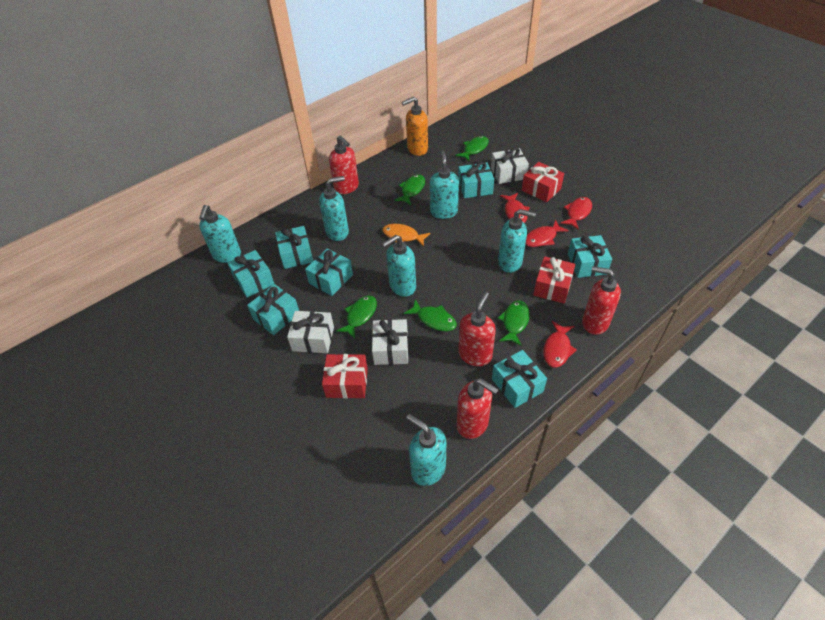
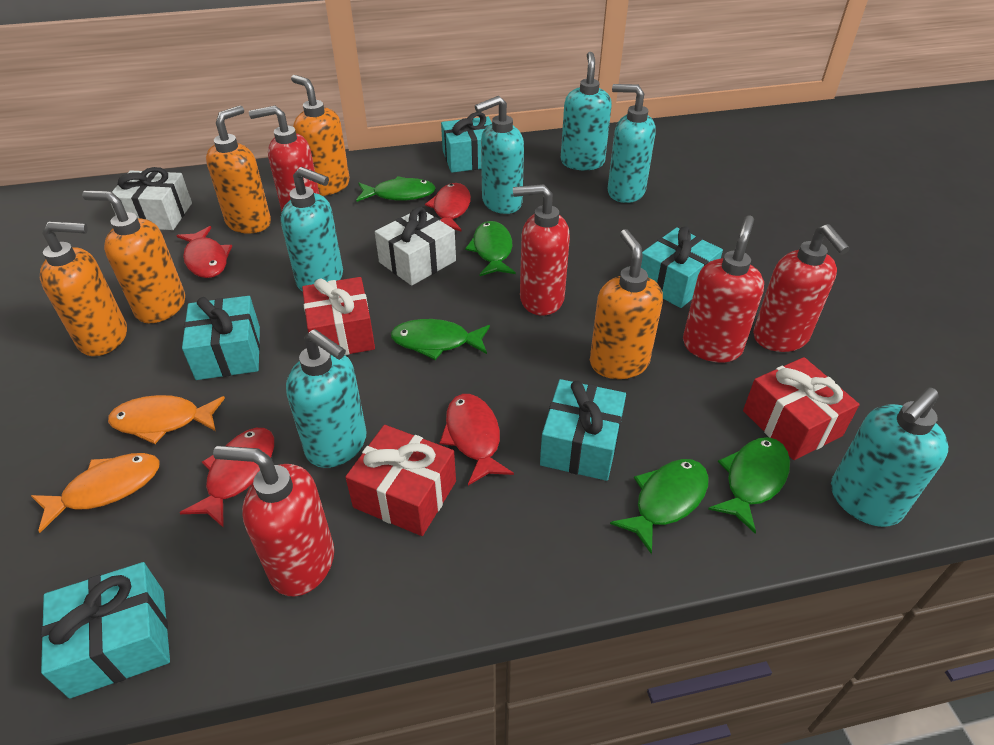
orange fish: [382,224,431,247] = 1 -> [31,453,159,533] [108,395,225,444] = 2
orange soap dispenser: [402,97,428,156] = 1 -> [40,221,127,356] [82,190,185,323] [206,105,271,234] [291,75,350,196] [590,229,663,379] = 5
red soap dispenser: [329,135,359,194] [457,378,499,439] [459,292,496,366] [582,266,621,335] = 4 -> [213,446,334,597] [249,106,319,211] [513,184,570,316] [683,215,764,363] [753,224,850,352] = 5
turquoise gift: [228,250,274,298] [247,284,299,335] [275,226,313,269] [305,248,353,296] [458,162,494,198] [492,350,547,408] [568,235,612,278] = 7 -> [41,562,170,699] [182,296,260,380] [441,112,492,173] [540,379,626,481] [641,227,723,308] = 5
white gift: [287,311,334,353] [372,319,408,365] [491,147,529,184] = 3 -> [111,167,192,230] [375,207,456,286] = 2

